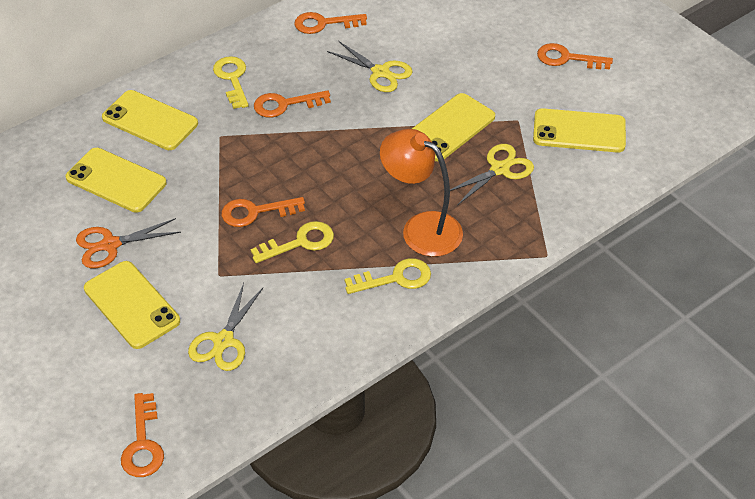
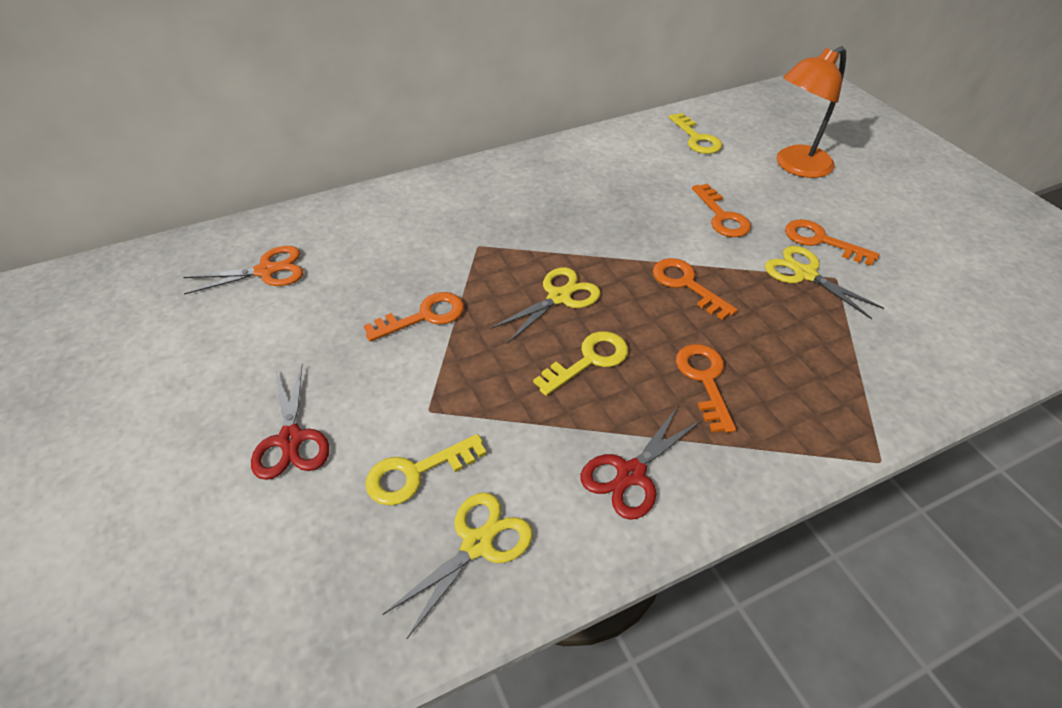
red scissors: none = 0 -> [251,365,329,480] [581,406,702,520] = 2
yellow phone: [66,148,167,213] [84,261,180,349] [102,90,198,150] [412,93,495,161] [533,108,626,153] = 5 -> none = 0

